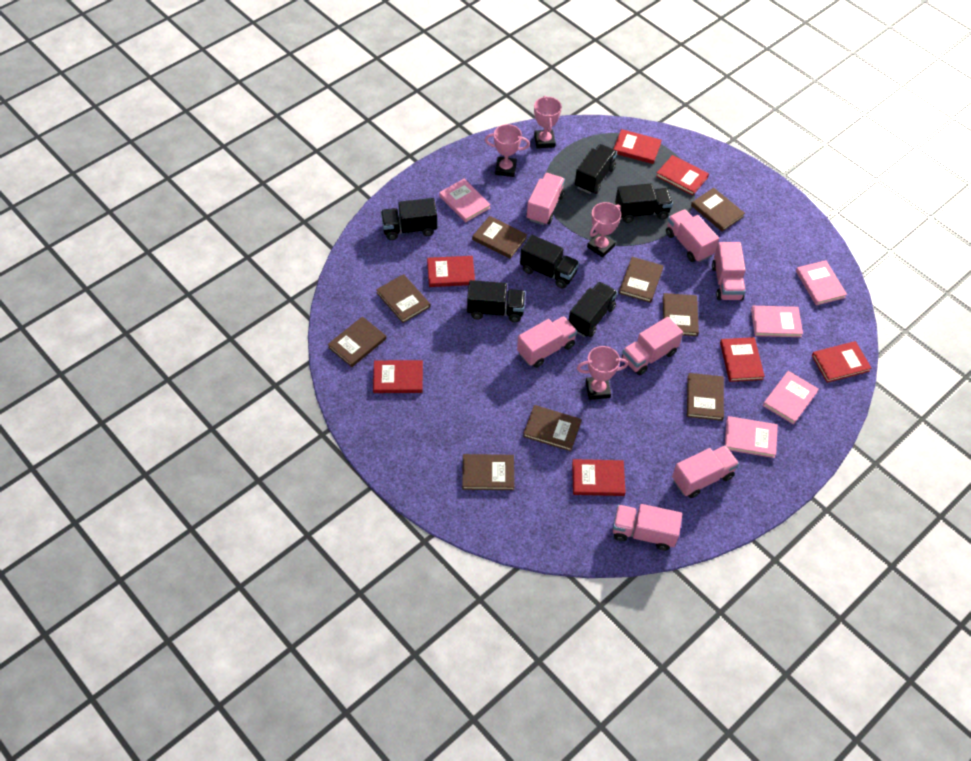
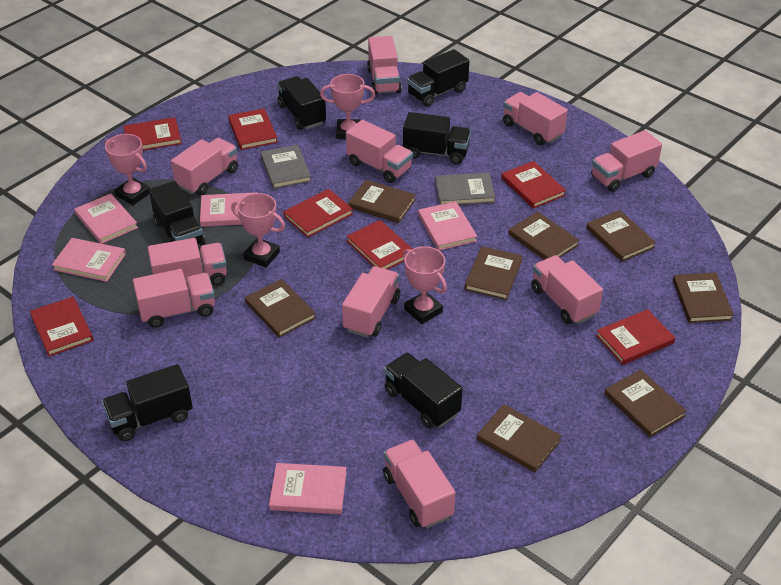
brown book: [328,316,386,367] [376,274,430,323] [462,454,514,490] [472,216,527,259] [523,405,582,451] [619,257,663,303] [663,293,699,336] [687,373,724,421] [691,188,745,232] = 9 -> [245,279,316,337] [348,180,416,223] [464,246,523,300] [477,404,562,473] [508,212,579,260] [586,210,656,262] [604,369,687,437] [673,272,734,323] = 8
grey book: none = 0 -> [260,145,311,189] [435,172,496,205] = 2
pink truck: [517,316,577,368] [526,173,565,225] [613,504,682,551] [622,317,683,375] [666,209,719,262] [672,445,739,498] [712,242,746,301] = 7 -> [133,269,215,328] [148,238,227,285] [171,138,238,196] [342,266,400,337] [346,120,413,183] [367,36,402,95] [383,440,456,528] [503,92,568,145] [531,255,603,324] [591,130,662,192] = 10

